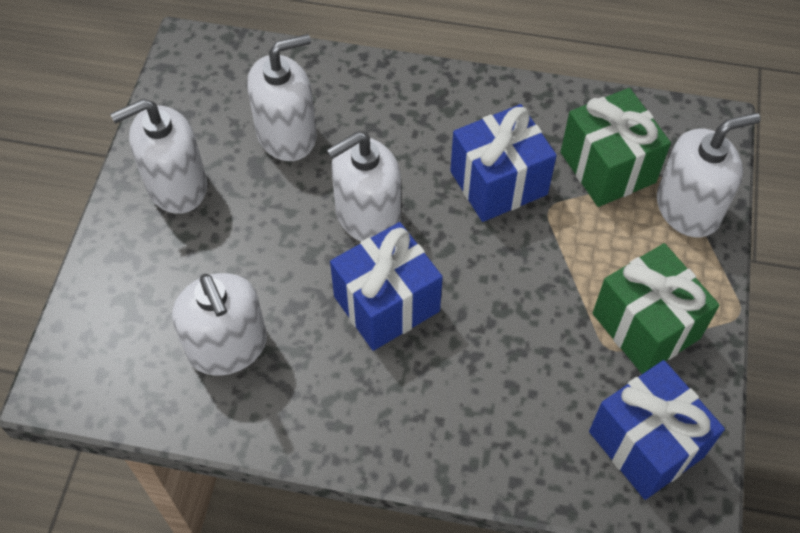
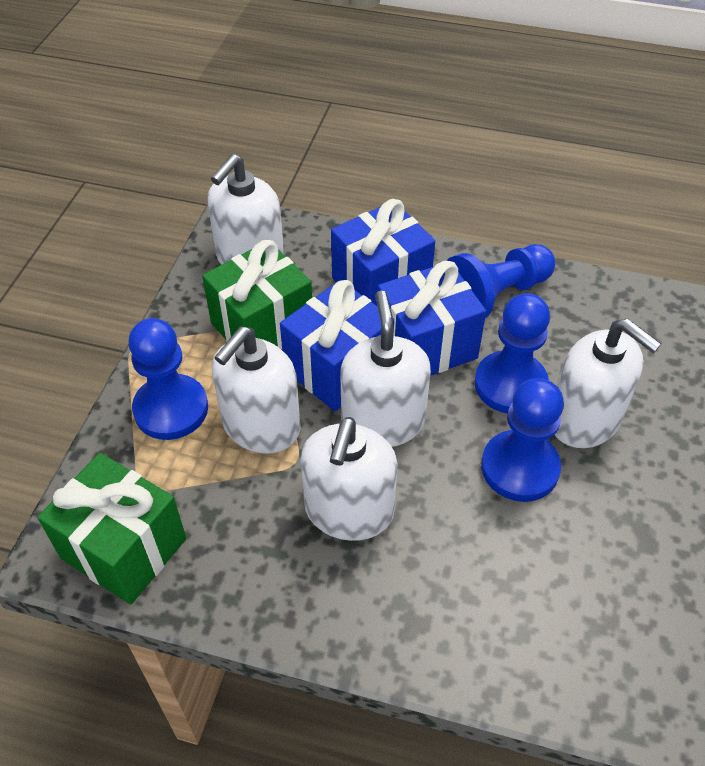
blue pawn: none = 0 -> [128,318,208,440] [447,244,555,318] [474,293,550,413] [481,378,564,502] = 4

